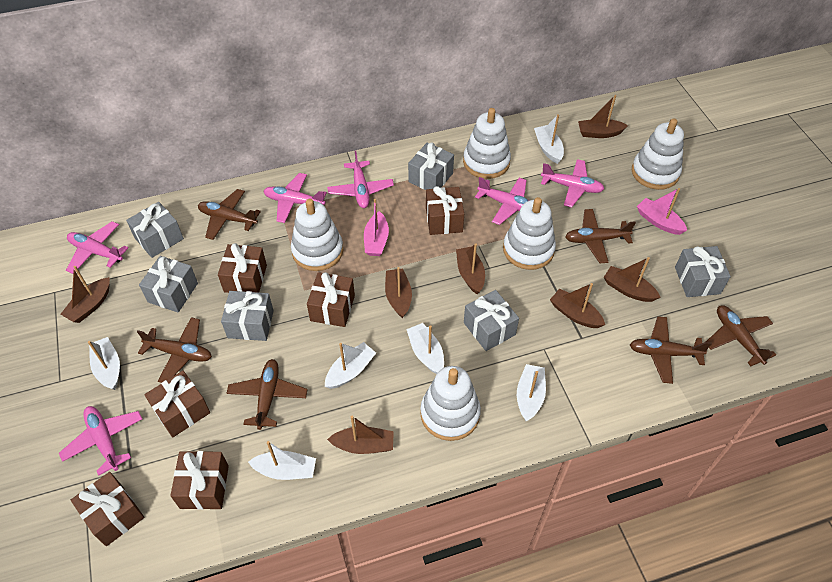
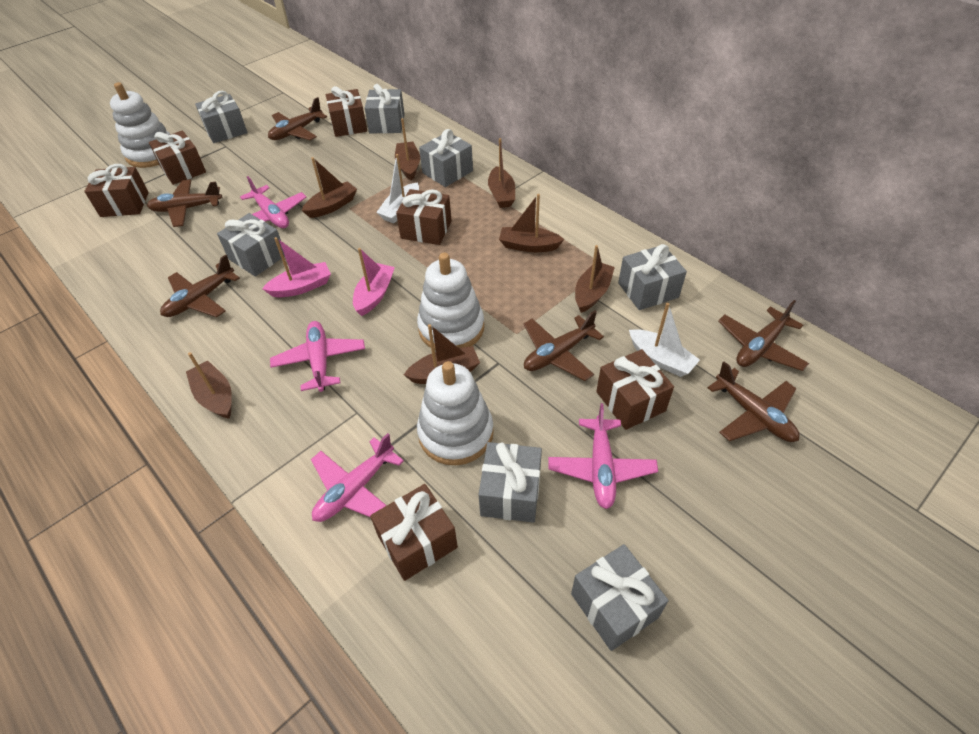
grey gift: [126,202,184,258] [139,256,198,313] [221,291,274,341] [408,142,454,190] [464,290,519,351] [675,246,731,297] = 6 -> [195,91,248,143] [217,213,285,277] [365,84,405,133] [419,129,473,187] [479,442,542,523] [571,544,669,651] [618,244,687,310] = 7
pink plane: [59,406,142,476] [66,221,128,274] [264,173,327,223] [327,151,394,208] [475,177,530,225] [541,159,604,207] = 6 -> [240,176,306,228] [270,321,365,392] [311,433,404,522] [548,403,658,509] = 4
white boat: [88,337,120,390] [248,441,316,480] [325,342,376,389] [406,323,444,374] [517,364,546,421] [534,114,564,164] = 6 -> [376,154,419,224] [629,303,700,377] = 2
white stacking toy: [291,199,343,271] [420,366,481,441] [463,108,511,179] [503,197,556,270] [632,118,684,190] = 5 -> [110,82,170,168] [417,253,484,350] [417,361,494,465] = 3

